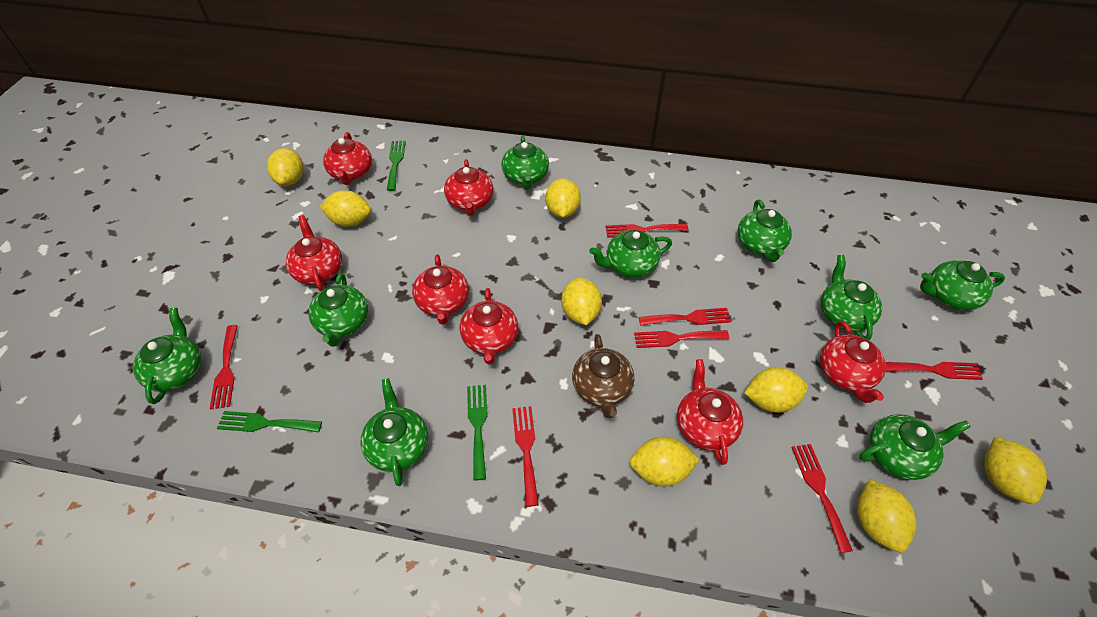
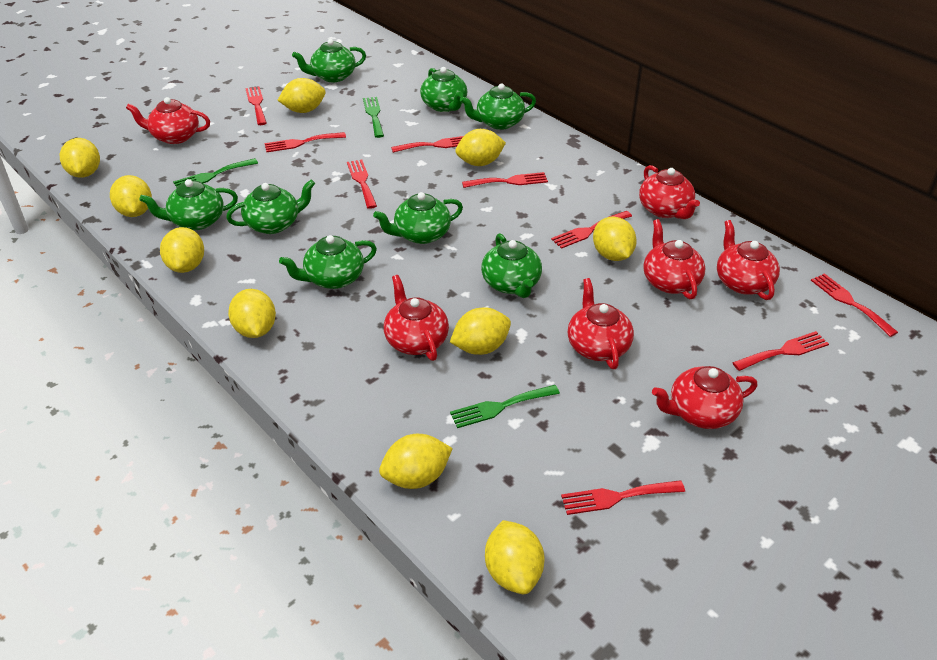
brown teapot: [572,334,634,418] = 1 -> none = 0
green teapot: [133,308,201,404] [308,273,368,347] [360,378,428,486] [501,136,549,189] [589,230,672,278] [737,200,792,262] [821,255,882,340] [859,414,971,480] [920,260,1005,311] = 9 -> [139,179,238,230] [226,179,315,234] [279,235,377,289] [292,39,366,82] [373,192,463,244] [420,67,467,112] [460,83,536,130] [481,233,542,298] = 8
red fork: [210,325,238,410] [512,406,539,507] [605,224,689,238] [634,330,729,348] [639,308,731,326] [791,444,853,553] [886,362,983,380] = 7 -> [245,86,267,125] [265,132,346,152] [347,160,377,209] [391,136,464,153] [462,172,548,188] [551,211,632,249] [561,480,685,515] [732,331,829,371] [811,273,898,337] = 9
yellow lemon: [267,148,304,186] [320,190,371,227] [545,178,581,218] [561,277,602,325] [630,437,700,487] [744,367,808,413] [857,479,916,552] [984,437,1047,504] = 8 -> [60,138,100,178] [110,175,152,217] [160,227,204,273] [228,289,276,338] [277,78,326,113] [379,434,453,489] [450,307,511,355] [456,129,506,166] [485,520,545,594] [593,217,637,261] = 10

